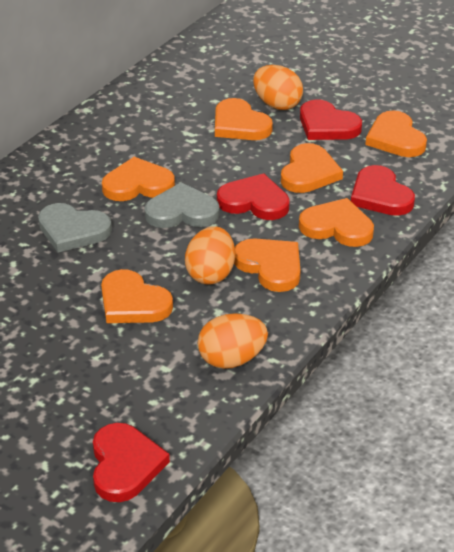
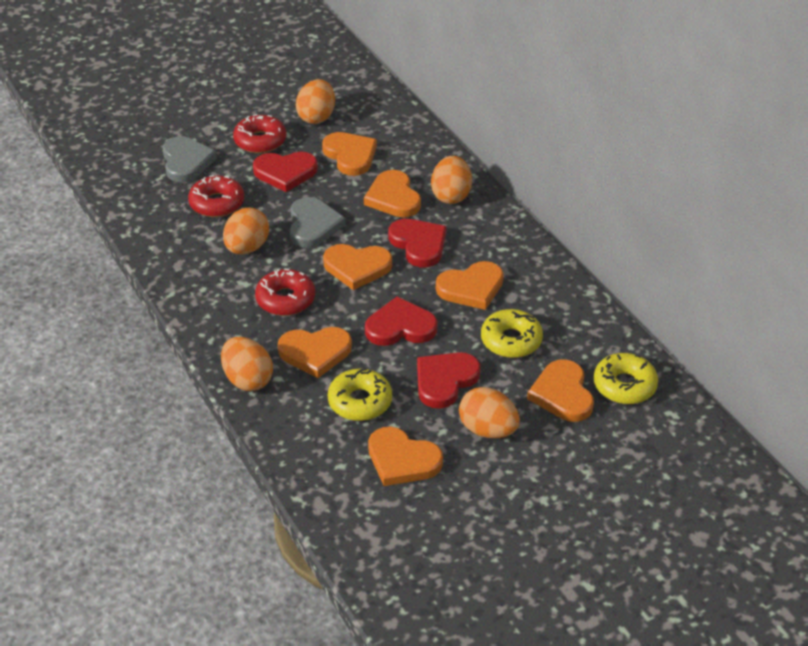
orange egg: [185,226,235,285] [198,313,268,369] [253,65,303,110] = 3 -> [221,337,273,391] [223,208,269,255] [296,79,335,124] [431,156,472,204] [459,387,520,438] = 5
red donut: none = 0 -> [188,175,244,217] [233,114,286,153] [255,268,315,316] = 3
yellow donut: none = 0 -> [328,368,392,421] [481,309,543,358] [594,353,658,404] = 3

